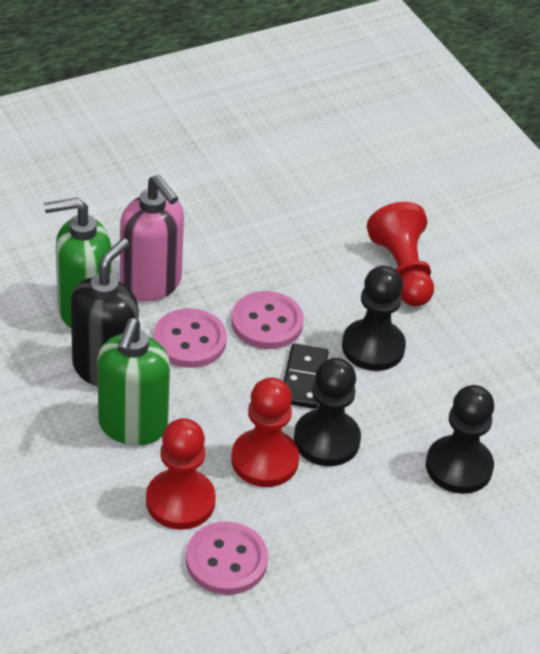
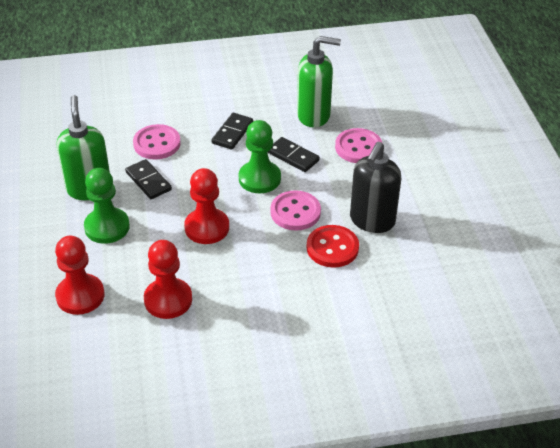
black domino: [283,343,328,409] = 1 -> [125,159,172,199] [211,113,253,150] [268,137,320,172] = 3
black pawn: [294,358,361,466] [342,266,406,371] [426,385,494,494] = 3 -> none = 0
green pawn: none = 0 -> [84,168,130,244] [239,120,281,193] = 2
pink soap dispenser: [120,175,184,301] = 1 -> none = 0
red button: none = 0 -> [307,225,359,268] = 1

